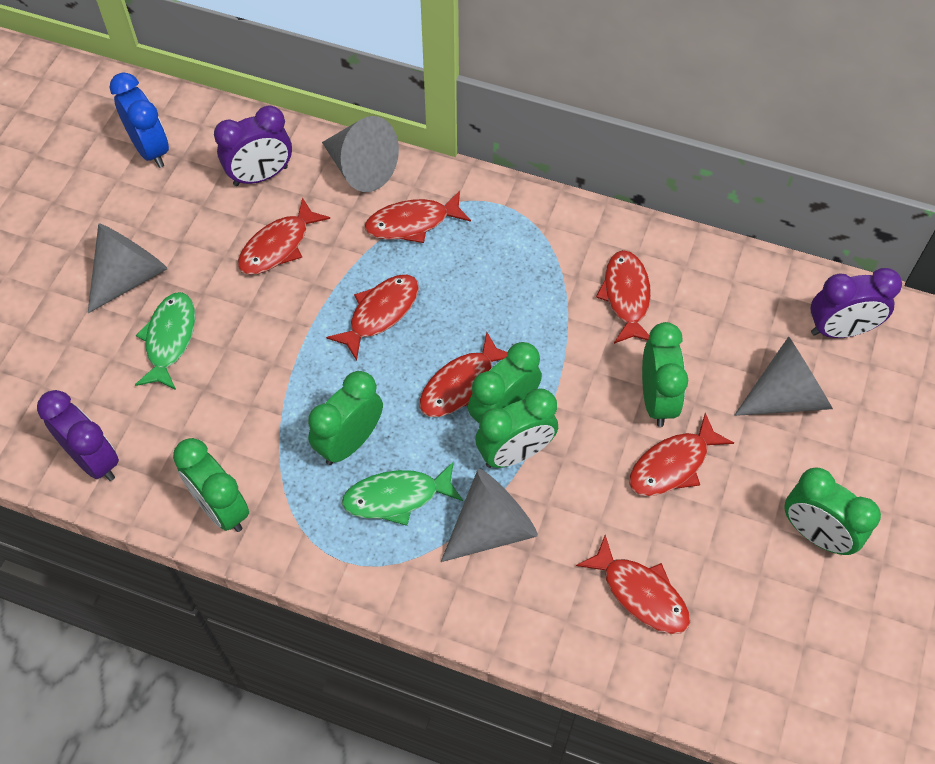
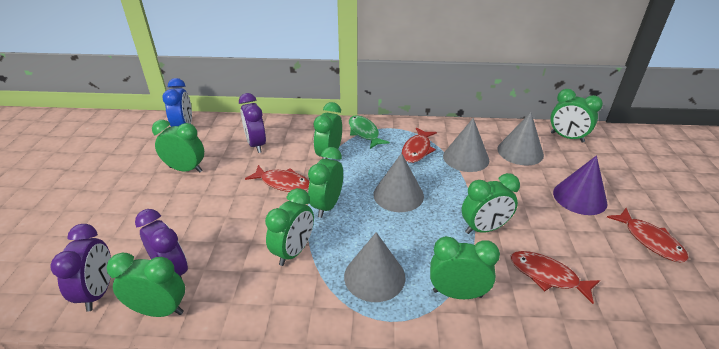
green clock: [173,438,249,532] [308,371,383,465] [468,342,542,423] [475,388,558,468] [642,322,688,427] [784,467,881,555] = 6 -> [107,252,185,317] [152,120,204,173] [265,188,314,266] [308,147,343,218] [314,102,342,159] [430,236,500,299] [462,173,520,234] [550,89,603,143] = 8
green fish: [135,292,195,390] [342,461,463,526] = 2 -> [349,115,390,149] = 1
purple cone: none = 0 -> [553,155,608,215] = 1
red fish: [238,197,330,275] [326,275,419,361] [365,191,471,243] [420,332,508,417] [576,535,690,634] [596,250,651,344] [629,413,734,496] = 7 -> [245,165,310,192] [402,128,437,163] [511,251,600,304] [607,208,689,262] = 4

